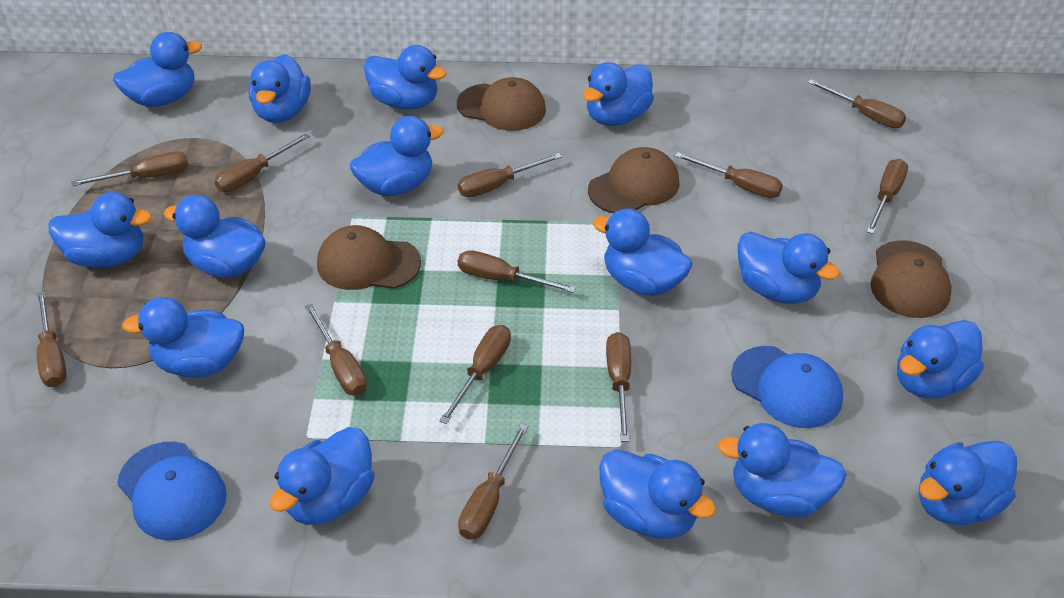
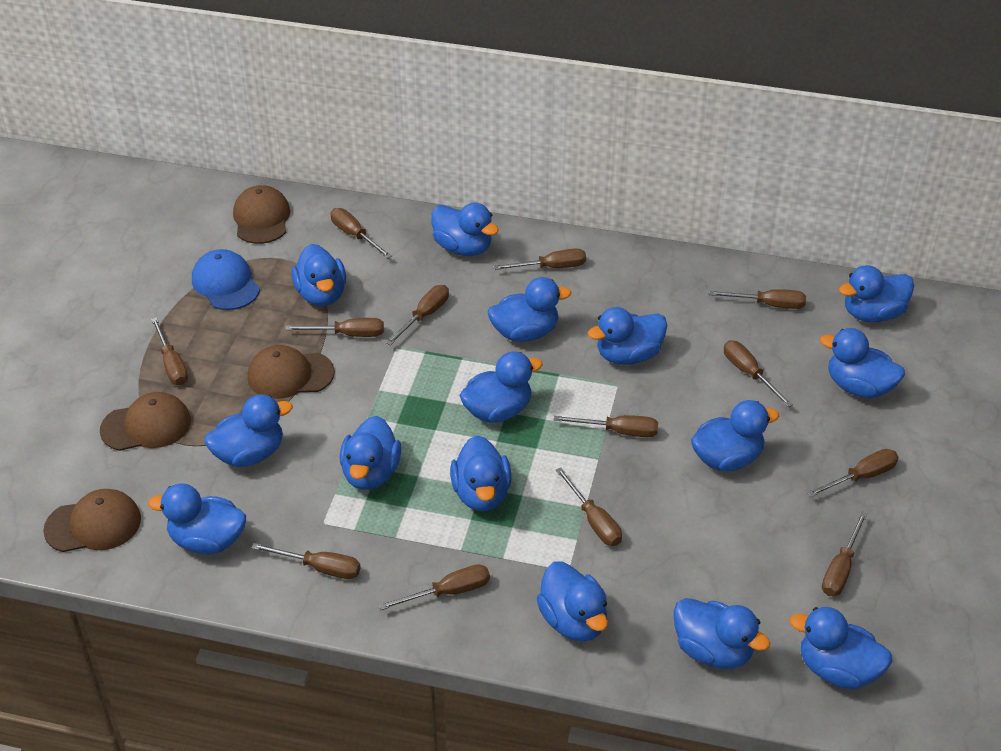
blue cap: [117,442,227,540] [731,346,843,428] = 2 -> [192,249,260,310] = 1
brown screwdriver: [37,292,67,387] [71,151,188,186] [214,133,310,192] [305,304,367,396] [439,325,511,424] [458,153,562,197] [458,250,576,293] [458,423,528,540] [606,332,631,442] [675,152,783,198] [808,79,906,128] [866,159,908,234] = 12 -> [151,317,188,385] [251,543,361,579] [285,318,384,337] [330,208,392,258] [379,564,490,610] [386,285,449,346] [493,249,586,270] [554,415,658,437] [556,468,622,546] [709,289,806,309] [724,340,793,407] [807,449,899,497] [822,511,868,596] = 13

